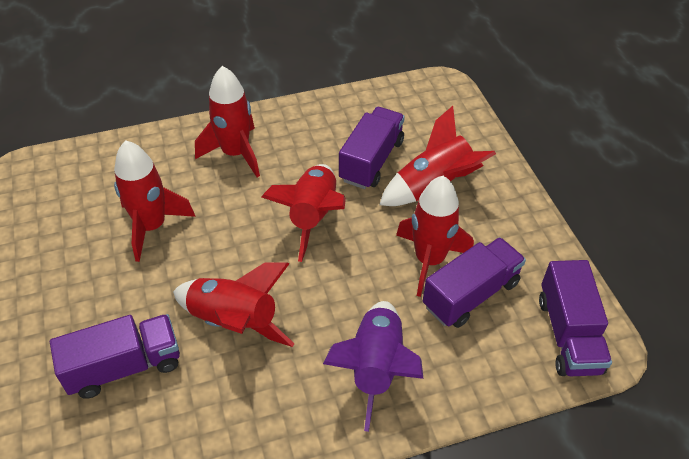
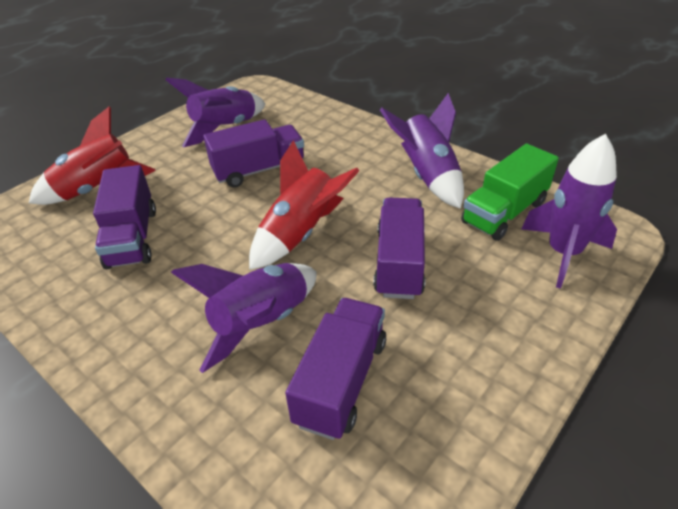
green truck: none = 0 -> [461,144,559,241] = 1
purple rocket: [323,301,424,432] = 1 -> [166,78,265,147] [171,263,317,373] [380,93,464,209] [522,134,617,289] = 4
red rocket: [114,141,196,262] [173,262,295,347] [195,66,260,177] [262,164,346,262] [379,106,496,206] [396,176,474,297] = 6 -> [29,106,156,205] [249,140,360,270] = 2

